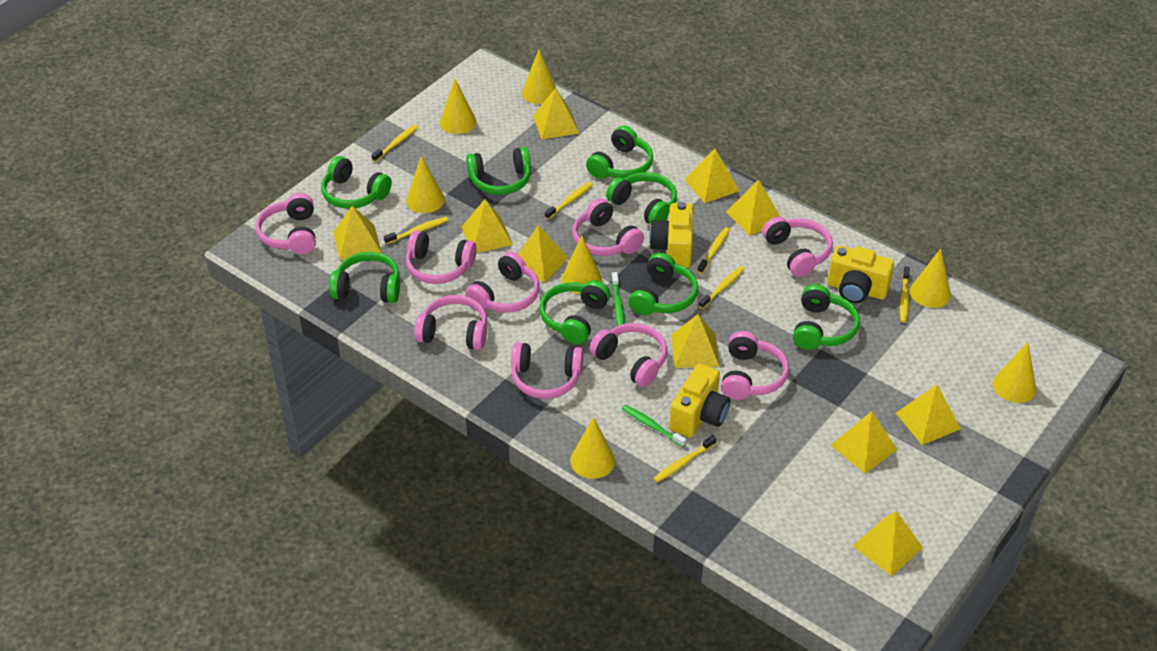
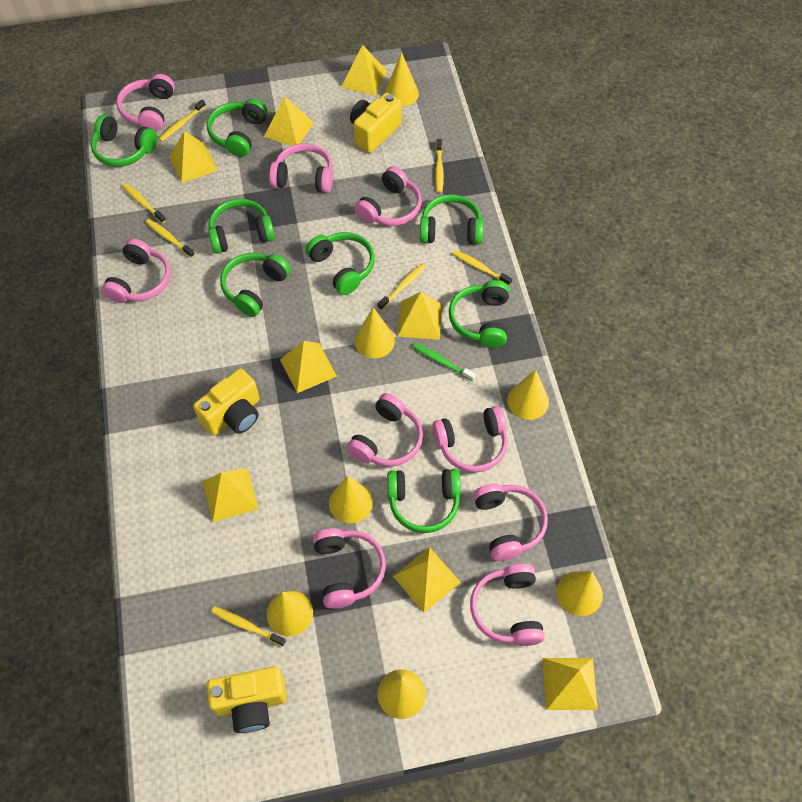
green toothbrush: [612,272,625,326] [622,405,687,447] = 2 -> [412,343,476,381] = 1
yellow pyramid: [333,206,382,260] [462,199,513,253] [518,225,568,282] [533,88,580,139] [671,314,720,368] [684,149,739,203] [726,180,781,236] [831,411,898,474] [853,511,923,576] [896,385,961,445] = 10 -> [169,131,218,183] [203,468,258,522] [264,96,314,146] [280,341,337,393] [341,45,387,96] [393,547,461,612] [397,292,442,340] [543,658,598,710] = 8

